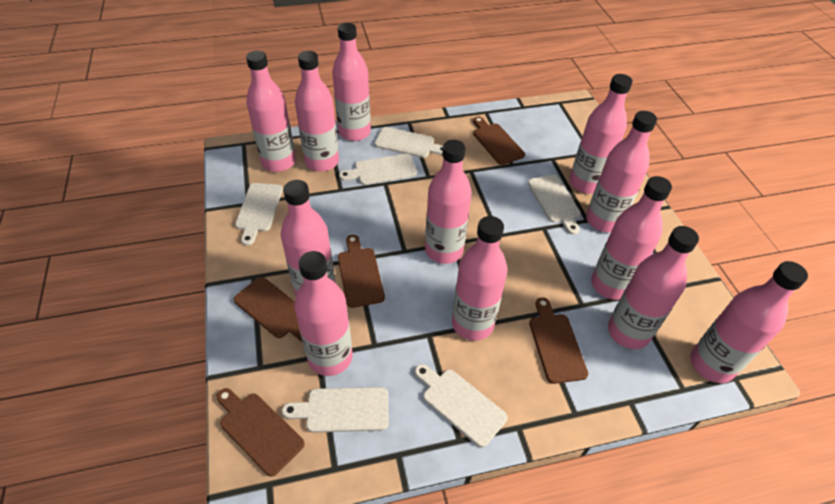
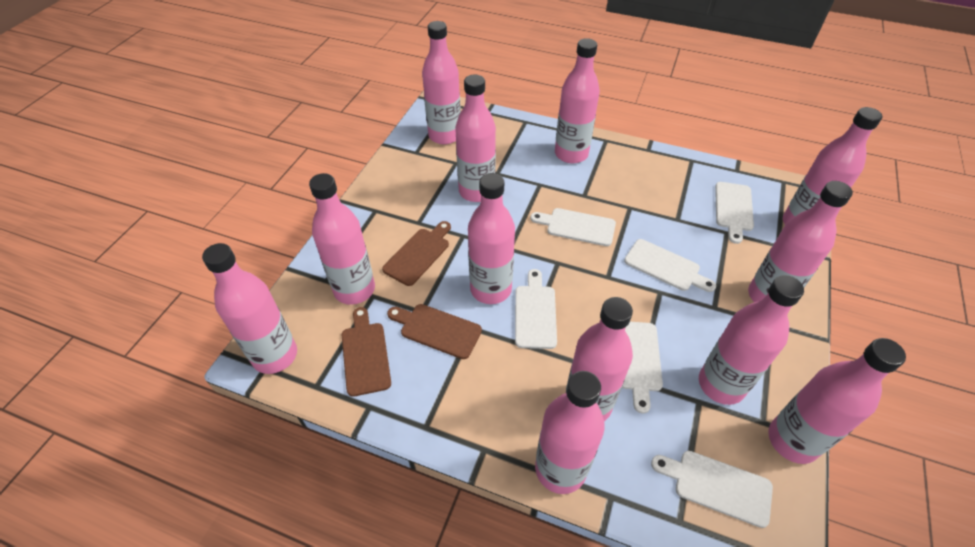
brown cutting board: [217,388,305,477] [234,277,302,342] [338,235,385,308] [473,117,525,165] [529,297,588,384] = 5 -> [342,307,391,397] [382,221,451,286] [387,304,482,359] = 3

